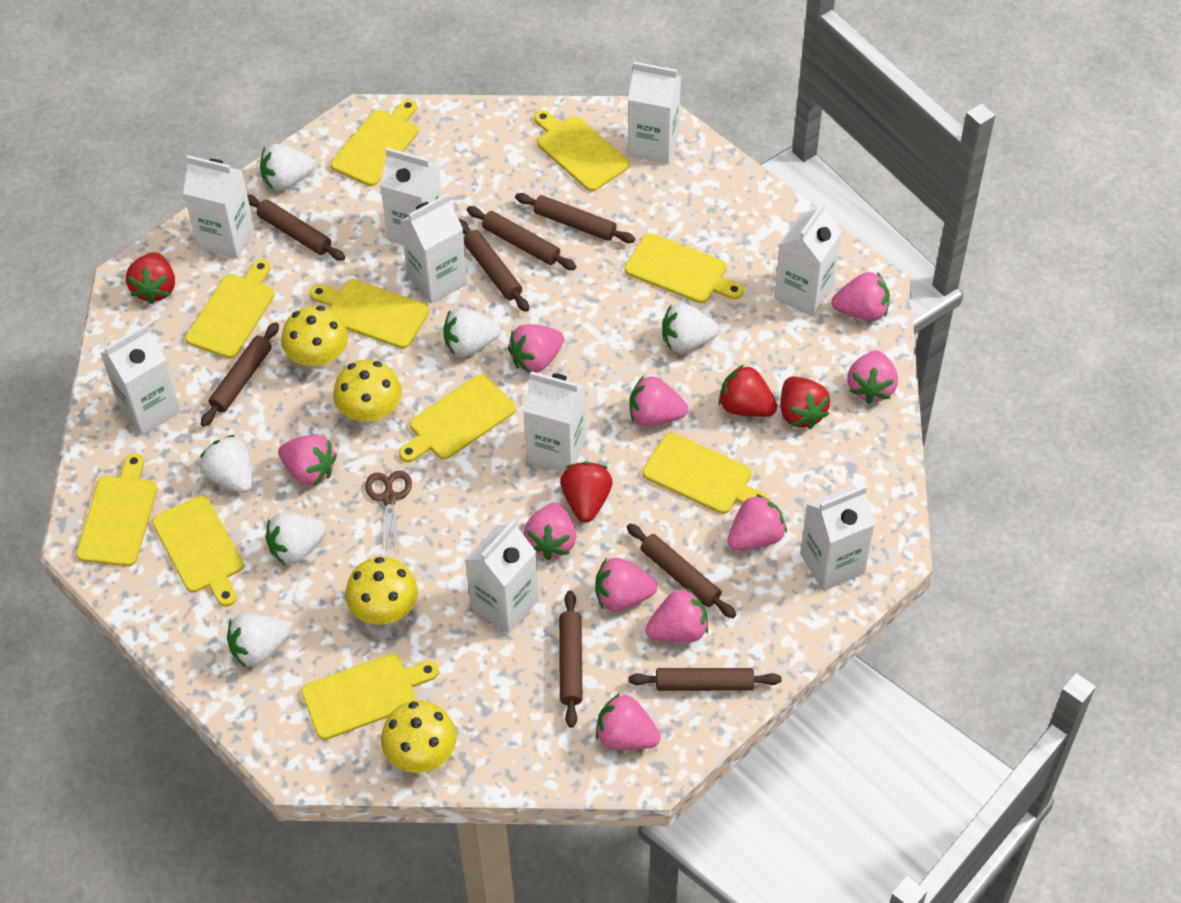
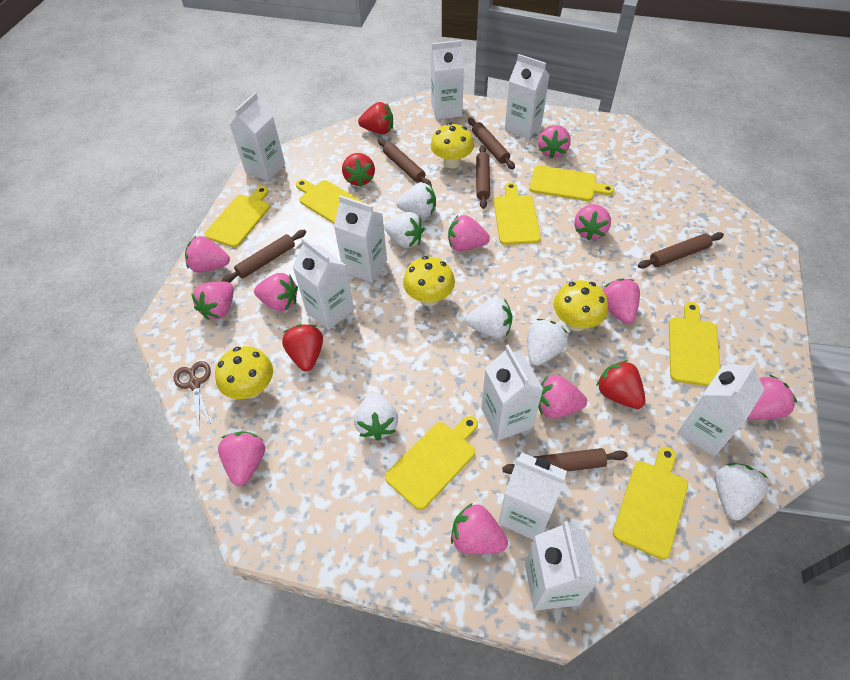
brown rolling pin: [201,322,279,427] [247,194,345,261] [459,219,529,312] [467,206,576,270] [515,193,636,243] [559,591,582,728] [627,523,736,618] [629,668,781,691] = 8 -> [222,230,306,283] [378,138,432,186] [468,118,515,169] [476,145,490,209] [502,448,628,474] [638,232,724,269] = 6
pink strawberry: [278,435,337,486] [508,324,564,373] [524,502,577,560] [595,558,657,611] [596,693,661,750] [629,376,688,427] [645,588,708,642] [727,494,787,551] [831,272,890,321] [847,350,898,404] = 10 -> [185,236,230,273] [191,281,234,320] [218,431,265,486] [254,273,298,311] [448,215,490,251] [451,503,508,554] [538,125,571,159] [538,375,587,418] [574,204,611,241] [602,278,640,324] [747,374,797,420] = 11
yellow cutting board: [76,453,157,566] [152,495,244,607] [185,259,275,359] [302,654,439,740] [310,279,429,349] [331,99,419,186] [399,374,516,462] [534,110,630,191] [624,233,744,303] [642,433,769,514] = 10 -> [204,186,270,248] [296,179,366,224] [385,416,478,510] [494,182,541,245] [529,165,614,201] [613,447,688,560] [669,302,720,386] = 7

